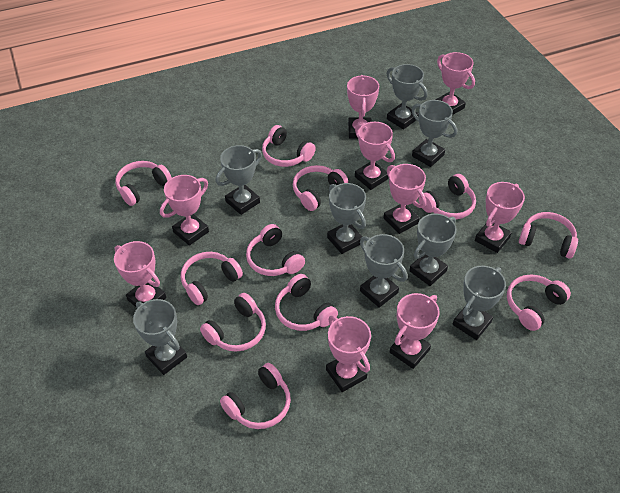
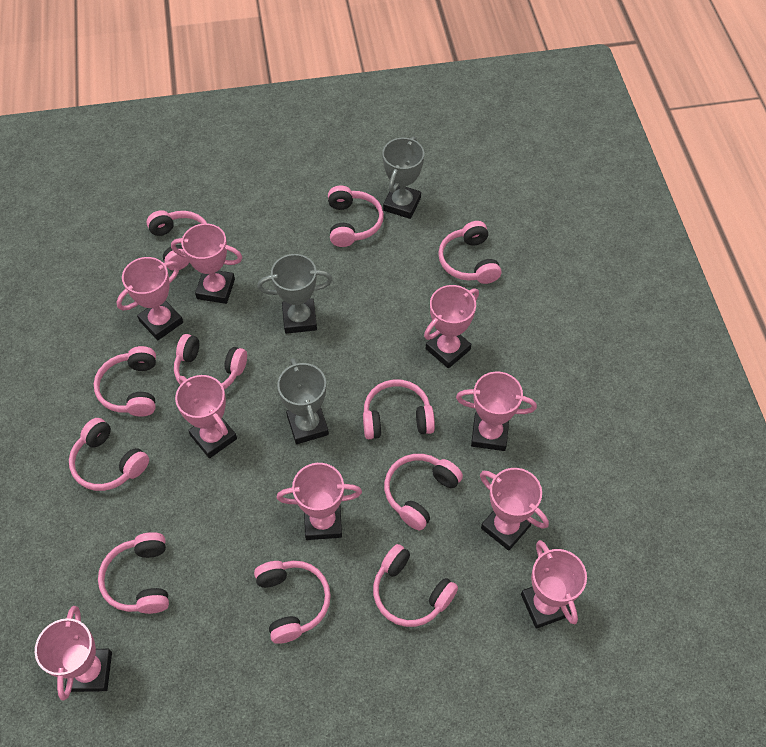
grey trophy: [133,299,187,375] [215,145,262,215] [327,183,366,254] [360,234,408,308] [387,64,428,130] [409,214,457,286] [412,100,457,167] [453,265,506,340] = 8 -> [257,254,333,334] [277,358,329,444] [382,137,424,219] = 3

